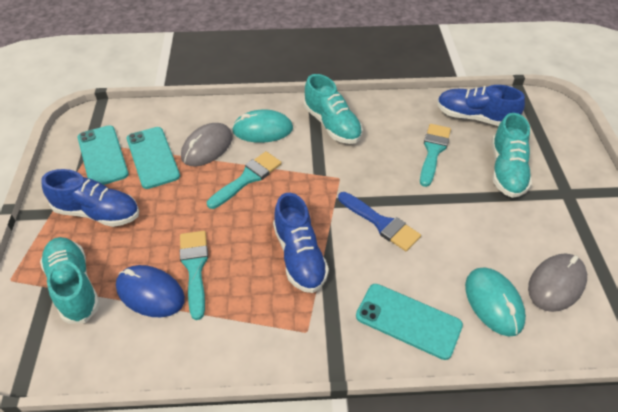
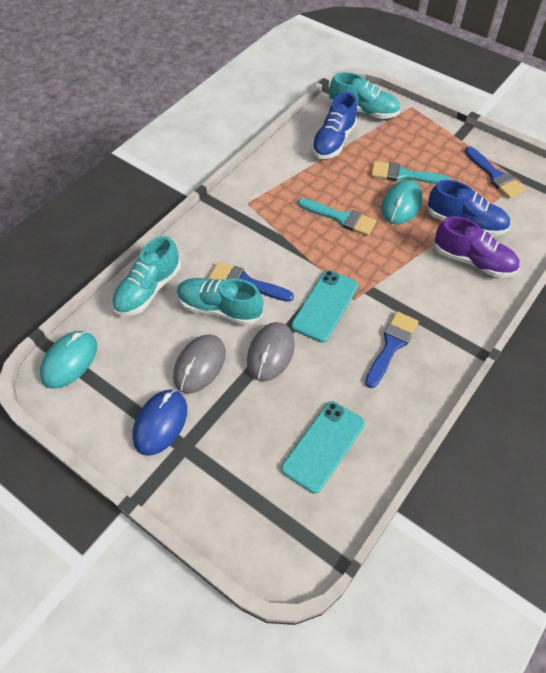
blue brush: [338,192,421,252] = 1 -> [209,262,294,302] [365,312,419,388] [465,146,525,199] = 3
blue shoe: [41,169,139,227] [273,193,329,293] [437,85,525,126] = 3 -> [312,92,357,159] [427,180,510,236] = 2
purple shoe: none = 0 -> [434,216,519,278] = 1
turquoise brush: [180,231,208,320] [207,151,282,209] [420,124,451,187] = 3 -> [298,198,377,236] [371,161,450,184] = 2
turquoise phone: [78,125,129,185] [127,127,180,189] [356,284,463,360] = 3 -> [281,401,365,493] [291,270,358,343] = 2

